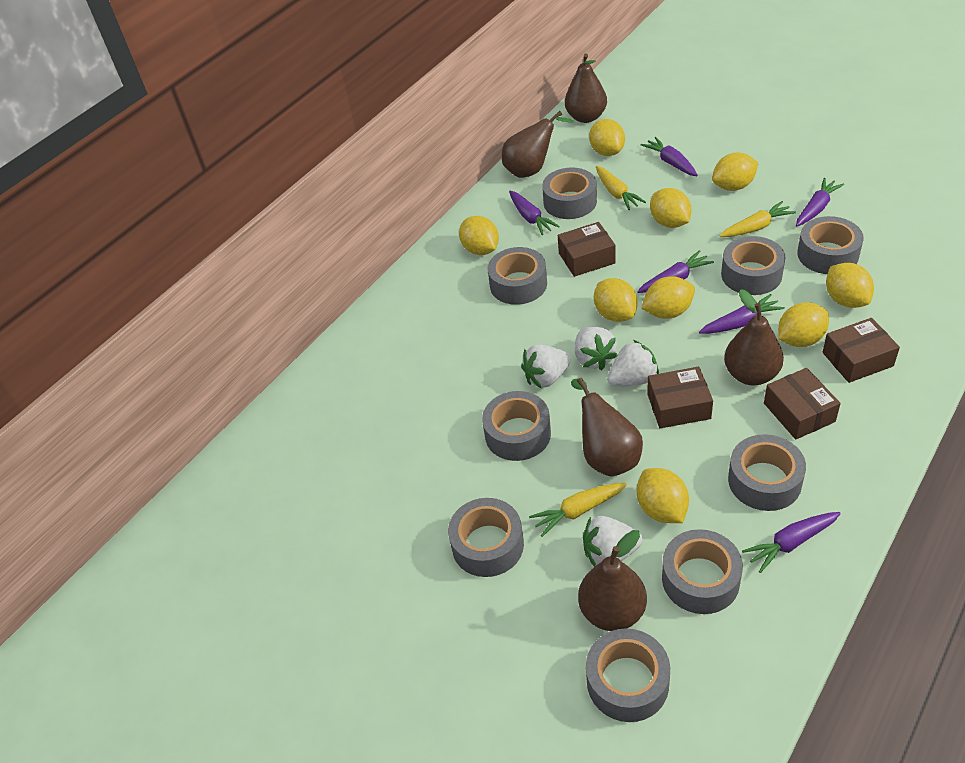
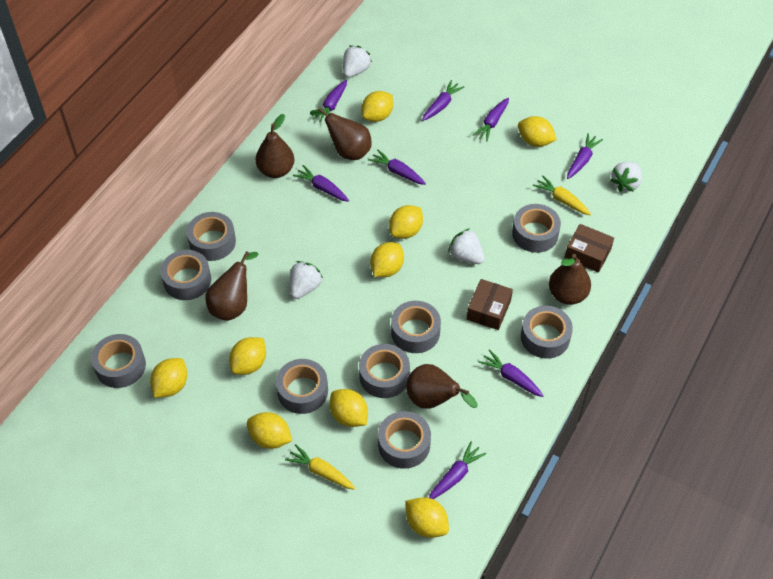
brown box: [558,222,616,277] [647,367,713,428] [764,368,841,439] [823,318,900,383] = 4 -> [467,279,513,330] [565,224,614,273] = 2
purple carrot: [509,191,560,235] [637,250,714,293] [641,137,698,176] [699,294,785,334] [742,512,841,573] [796,178,844,226] = 6 -> [293,165,349,202] [313,80,347,122] [368,150,426,185] [422,80,464,121] [429,442,486,499] [473,98,509,141] [478,349,544,397] [567,133,603,179] = 8
yellow carrot: [529,483,627,537] [596,166,646,210] [719,201,796,237] = 3 -> [285,444,356,490] [533,175,591,215] = 2

